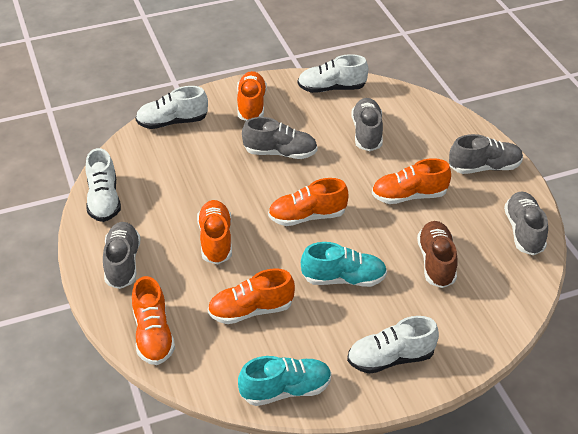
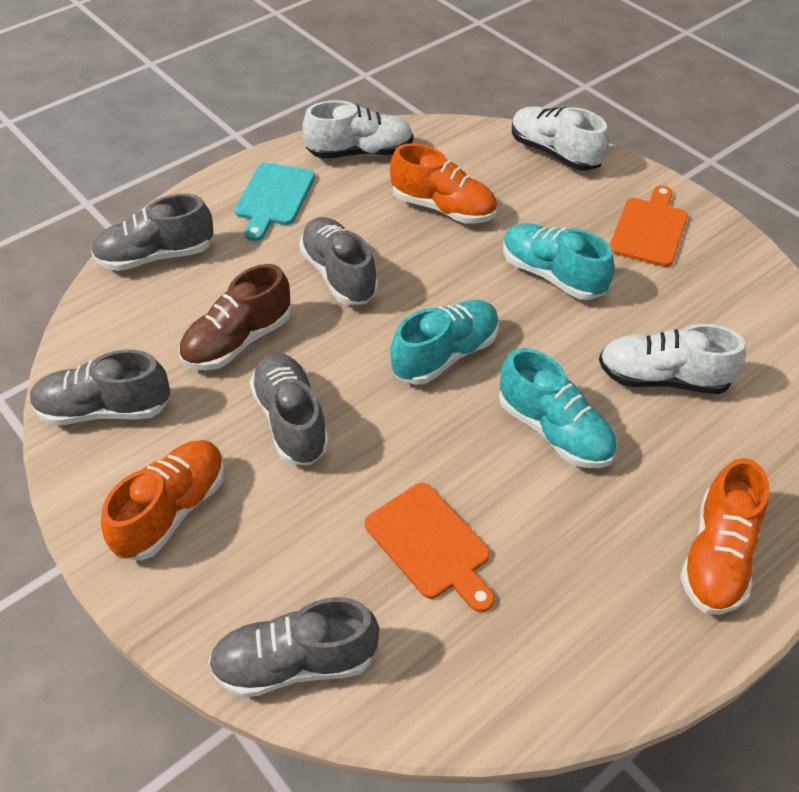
orange cutting board: none = 0 -> [365,483,495,612] [610,185,688,267] = 2
orange shoe: [132,276,175,365] [197,200,232,264] [208,268,295,324] [237,71,267,121] [268,178,348,226] [372,158,451,204] = 6 -> [101,440,225,560] [390,143,497,224] [680,458,769,615] = 3
turquoise cutting board: none = 0 -> [235,163,315,241] = 1
turquoise shoe: [238,356,332,406] [301,242,387,287] = 2 -> [390,300,499,385] [499,348,616,468] [503,223,614,300] = 3
white shoe: [85,148,121,222] [135,86,208,129] [298,54,368,93] [347,316,439,374] = 4 -> [302,100,413,159] [512,106,609,171] [599,324,746,394] = 3

